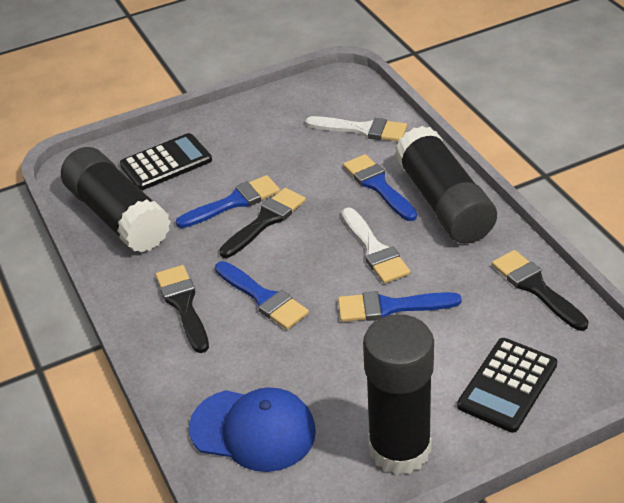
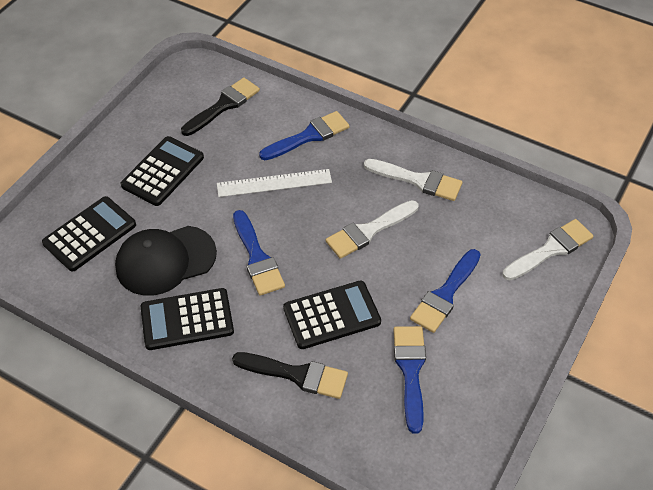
black brush: [155,265,209,353] [219,188,306,258] [492,250,589,331] = 3 -> [181,77,260,136] [232,352,348,399] = 2
black calculator: [120,133,212,190] [457,338,557,433] = 2 -> [42,196,136,272] [120,136,204,206] [141,288,234,350] [283,281,381,349] = 4
black cap: none = 0 -> [115,226,217,296] = 1
black glue stick: [61,147,171,253] [363,314,434,475] [395,126,497,244] = 3 -> none = 0
blue cap: [189,387,316,472] = 1 -> none = 0
white brush: [306,116,407,141] [342,207,410,284] = 2 -> [325,200,418,259] [364,159,462,201] [503,219,594,280] = 3
white ruler: none = 0 -> [217,169,332,197] = 1

